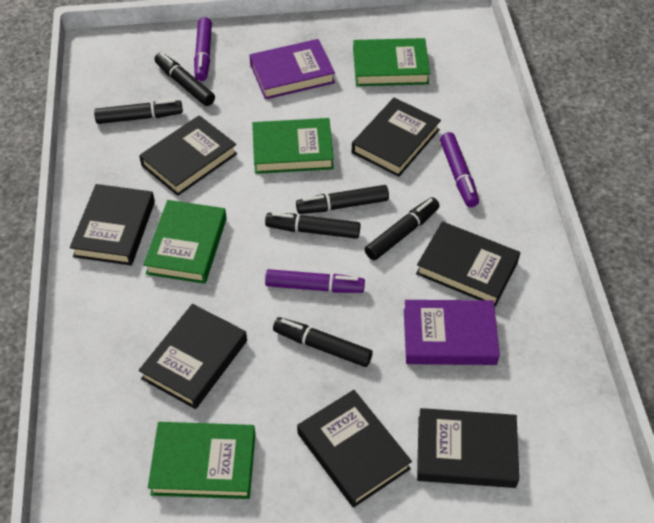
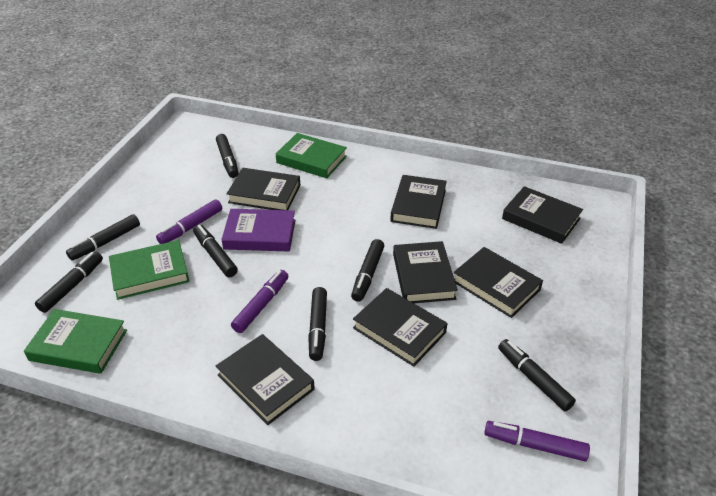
black marker: [94,99,183,124] [154,52,215,106] [265,212,360,239] [273,317,373,367] [296,185,389,214] [365,197,440,260] = 6 -> [35,251,103,313] [66,214,140,261] [193,225,238,277] [216,134,239,178] [308,287,327,361] [351,239,384,302] [498,339,576,411] = 7
green book: [143,200,227,284] [148,422,256,499] [252,118,334,174] [353,38,430,86] = 4 -> [24,309,127,374] [109,240,190,300] [276,133,347,178] = 3
purple book: [249,39,335,100] [404,300,500,365] = 2 -> [221,209,295,252] = 1

